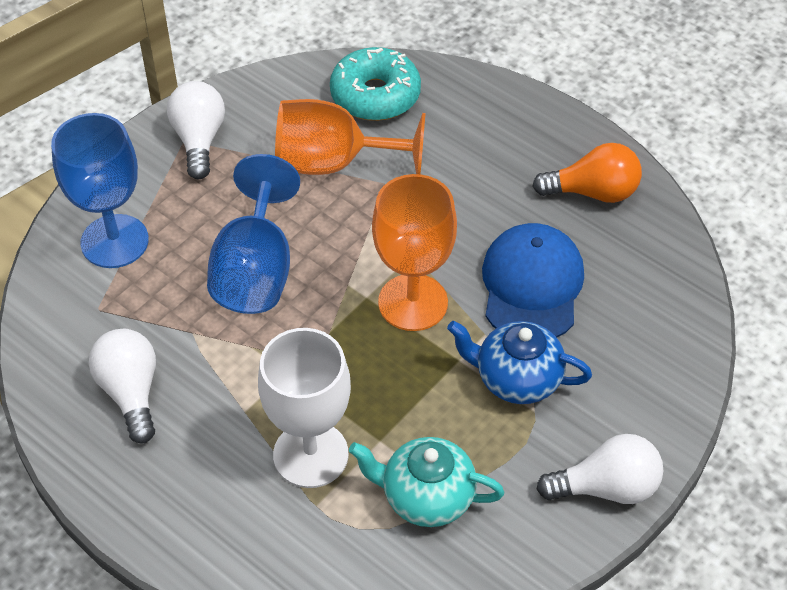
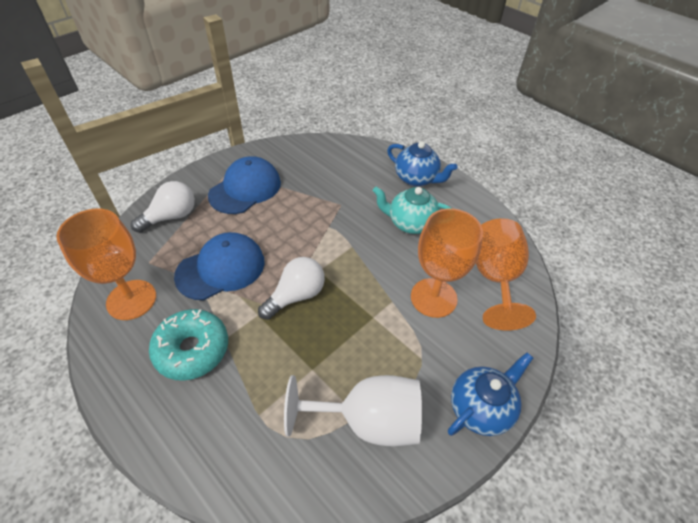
blue cap: [482,223,584,337] = 1 -> [174,232,265,300] [208,156,281,214] = 2
blue goblet: [51,113,149,268] [207,154,300,314] = 2 -> none = 0
blue teapot: [447,321,592,404] = 1 -> [387,141,458,187] [448,353,533,436] = 2
orange goblet: [275,99,425,175] [372,174,457,331] = 2 -> [56,209,156,320] [411,208,483,318] [476,218,536,331] = 3
orange light bulb: [533,143,642,203] = 1 -> none = 0
white light bulb: [89,329,156,443] [167,81,225,179] [537,434,663,504] = 3 -> [131,181,195,233] [258,257,325,320] = 2

